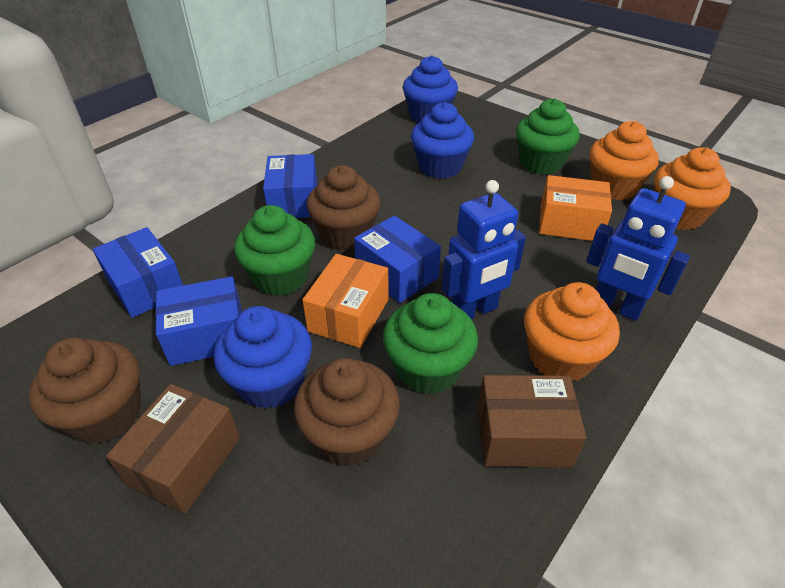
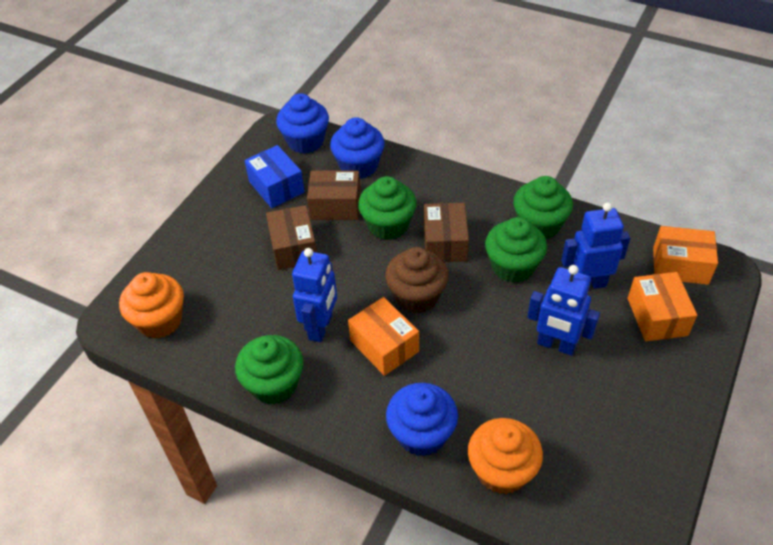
blue box: [93,227,183,318] [155,276,242,366] [263,154,317,218] [354,215,441,303] = 4 -> [244,145,305,208] = 1
blue robot: [442,180,526,319] [586,176,690,321] = 2 -> [292,248,337,342] [527,265,600,356] [561,203,630,289] = 3
brown box: [106,384,240,514] [477,375,586,467] = 2 -> [266,205,317,270] [307,171,361,220] [424,203,469,262] = 3
brown cupcake: [29,337,141,444] [294,358,400,466] [307,165,380,251] = 3 -> [385,247,449,313] = 1
green cupcake: [234,205,315,296] [383,293,478,394] [516,98,580,175] = 3 -> [235,335,303,404] [358,176,417,240] [485,217,547,283] [513,176,573,239] = 4
orange box: [302,254,389,348] [539,175,612,241] = 2 -> [348,297,419,376] [628,272,697,341] [653,226,718,285] = 3
orange cupcake: [524,282,620,381] [589,121,659,200] [654,147,731,230] = 3 -> [119,272,184,339] [468,418,543,494] = 2

